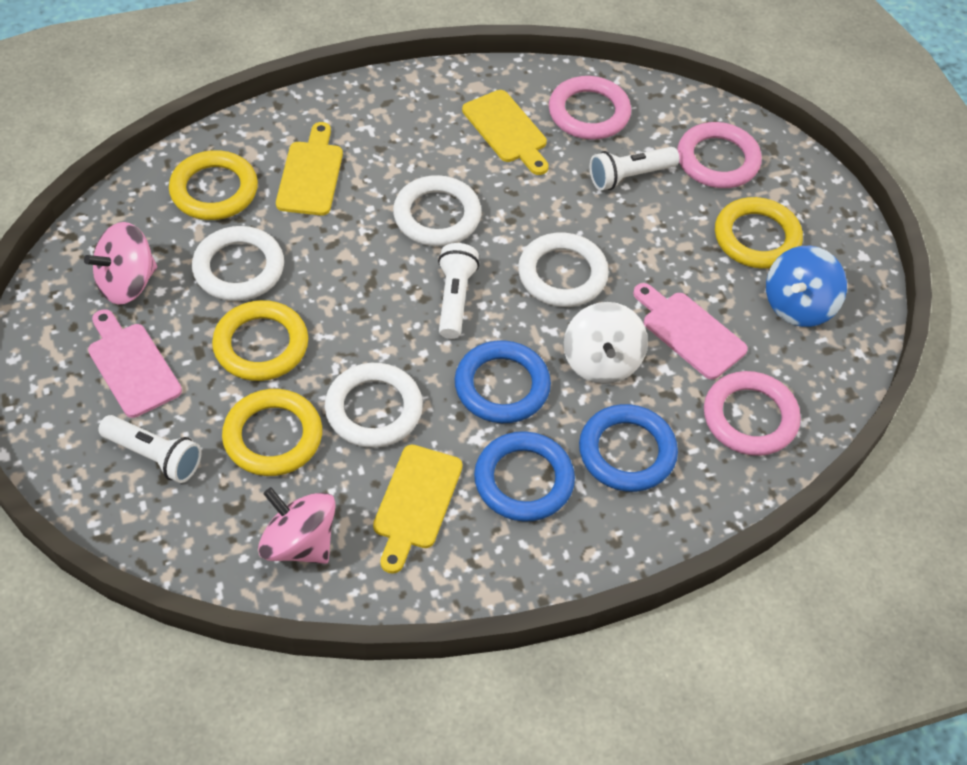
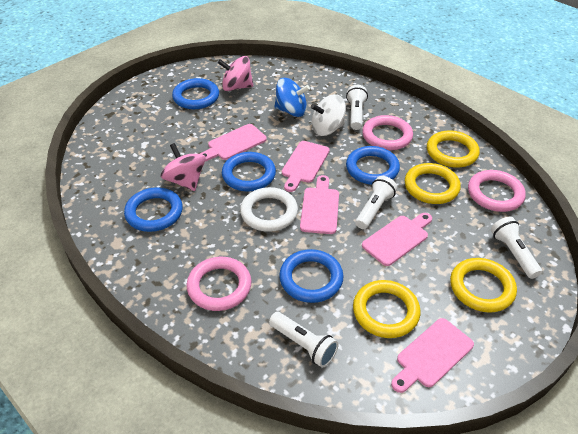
blue ring: [455,340,551,423] [474,431,575,522] [579,404,678,492] = 3 -> [124,187,183,232] [172,78,219,109] [222,152,276,191] [279,249,343,303] [346,146,400,185] = 5
pink cutting board: [88,309,182,418] [633,283,748,380] = 2 -> [200,124,267,162] [282,141,330,192] [300,175,339,234] [362,213,432,266] [391,318,474,393] = 5
white flashlight: [98,415,202,483] [438,243,479,339] [590,147,680,190] = 3 -> [269,312,339,368] [346,85,368,130] [355,176,397,229] [491,217,542,279] = 4
white ring: [192,226,284,301] [325,363,423,448] [393,175,482,246] [518,232,609,307] = 4 -> [240,187,298,232] = 1
yellow cutting board: [276,122,343,215] [373,445,463,574] [462,90,549,175] = 3 -> none = 0

